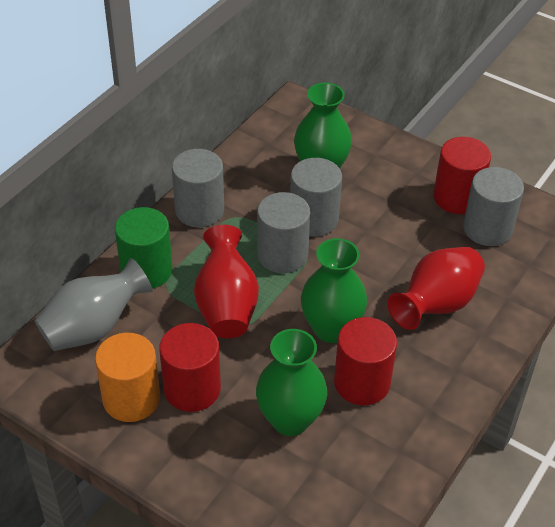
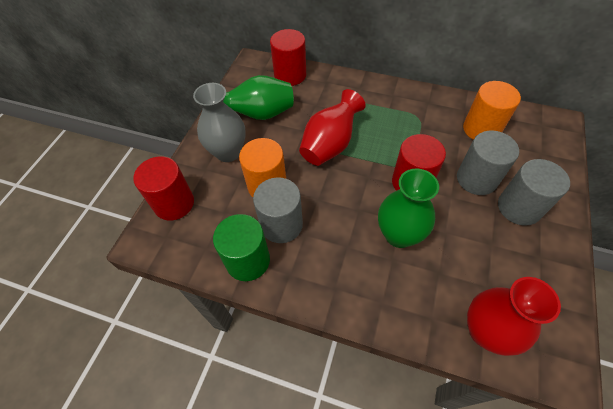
green vase: [256,329,327,436] [294,83,352,168] [301,238,367,343] = 3 -> [223,75,294,120] [378,169,439,248] = 2
grey cylinder: [172,149,224,227] [257,192,310,273] [290,158,342,237] [463,167,524,246] = 4 -> [253,177,303,243] [457,130,519,195] [498,159,570,226] = 3
orange cylinder: [95,333,160,422] = 1 -> [239,138,286,197] [463,81,521,140] = 2

